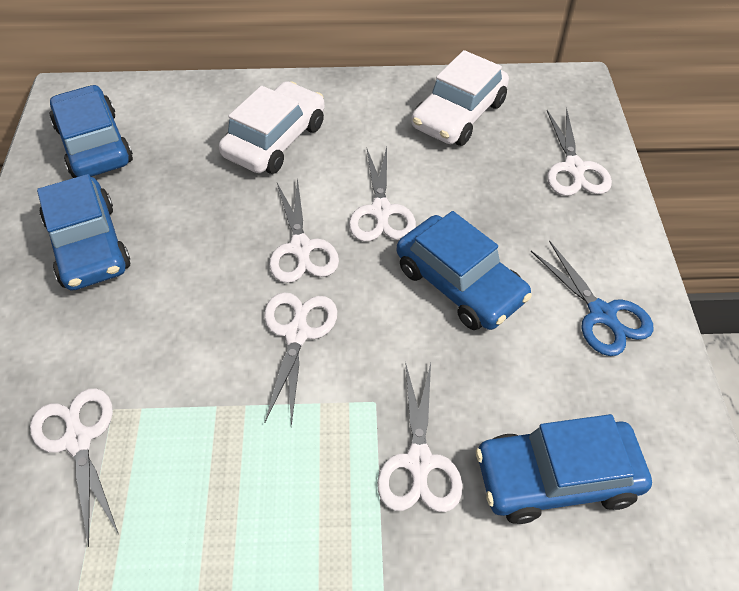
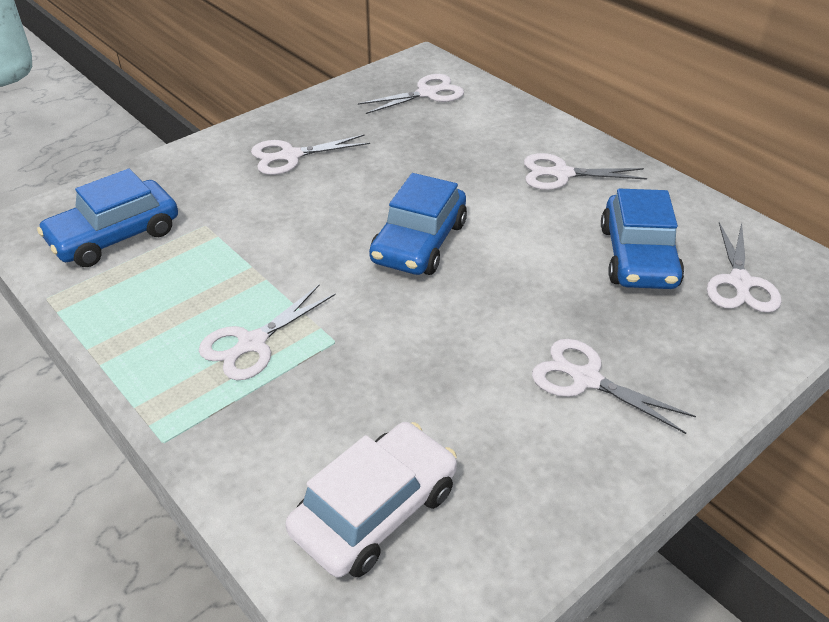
blue car: [37,174,130,290] [50,85,133,178] [397,211,532,330] [476,414,652,524] = 4 -> [37,169,178,267] [369,173,467,275] [601,188,684,289] = 3
blue scissors: [531,240,654,356] = 1 -> none = 0
white car: [219,81,325,174] [411,50,509,146] = 2 -> [285,422,457,578] = 1

